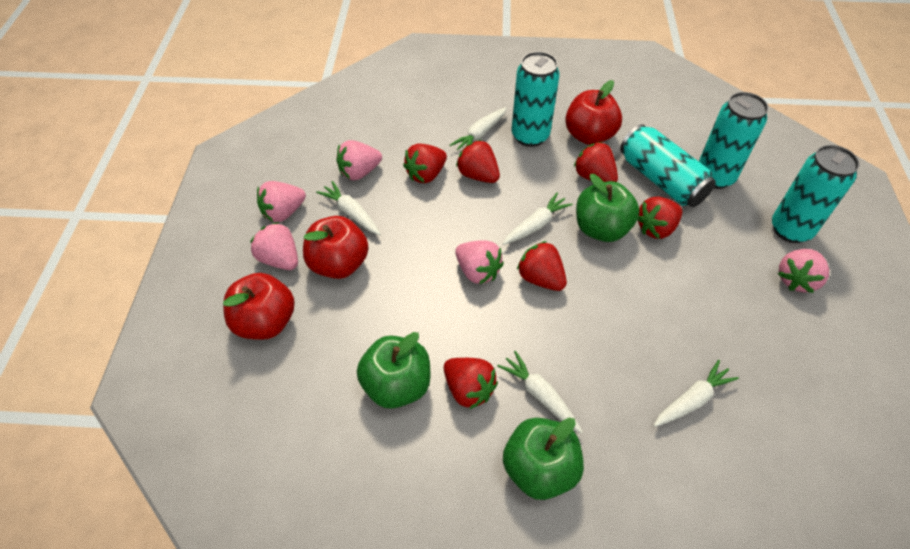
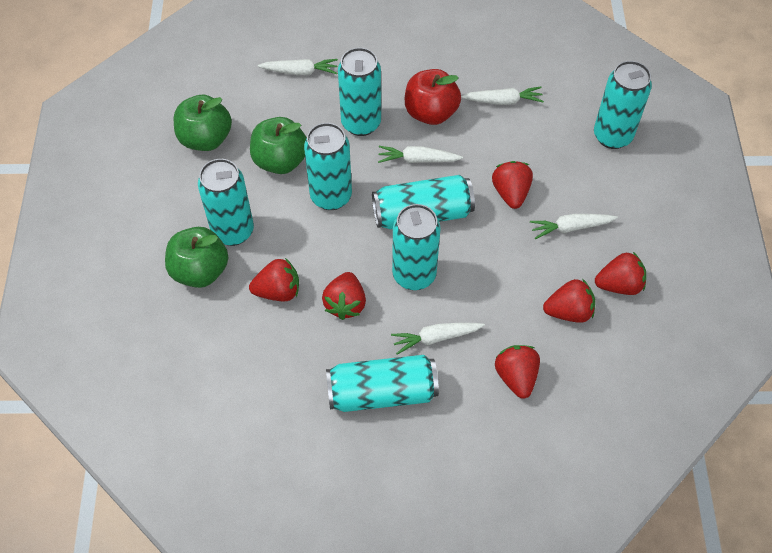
pink strawberry: [250,222,298,270] [257,181,306,222] [336,140,382,181] [455,240,504,284] [778,249,829,293] = 5 -> none = 0
red apple: [223,273,295,340] [303,216,369,279] [565,80,622,145] = 3 -> [405,69,461,125] = 1
turquoise can: [512,51,560,147] [620,124,716,207] [699,92,768,189] [772,145,859,243] = 4 -> [198,159,254,246] [304,123,352,210] [326,355,439,412] [338,47,381,136] [372,175,475,229] [392,204,441,290] [594,61,652,149] = 7

